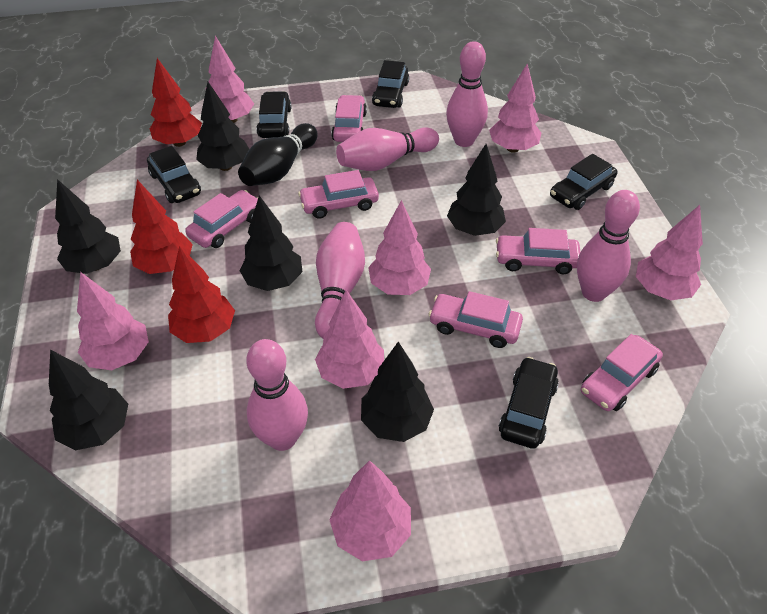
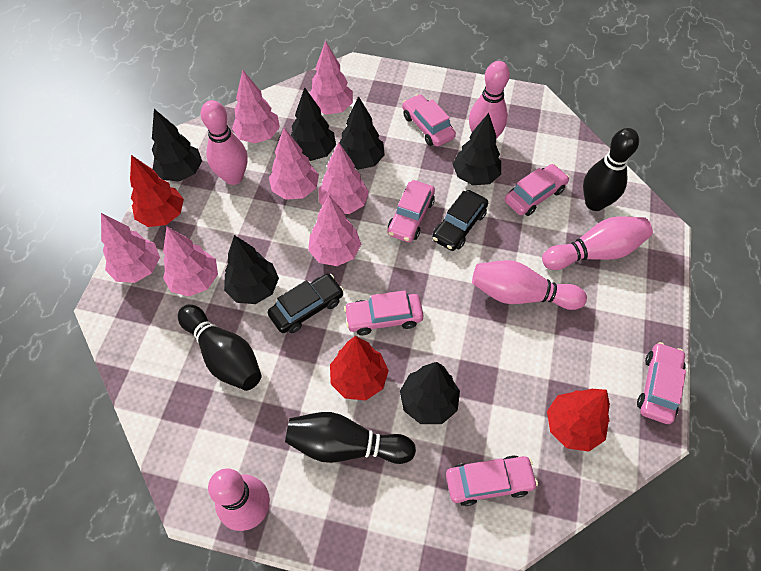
black bowling pin: [238,123,318,186] = 1 -> [178,305,262,391] [285,412,416,464] [583,128,639,211] = 3
black car: [147,146,201,203] [256,91,292,138] [372,60,409,108] [499,357,559,449] [550,154,617,210] = 5 -> [268,274,344,333] [432,190,488,251] = 2

